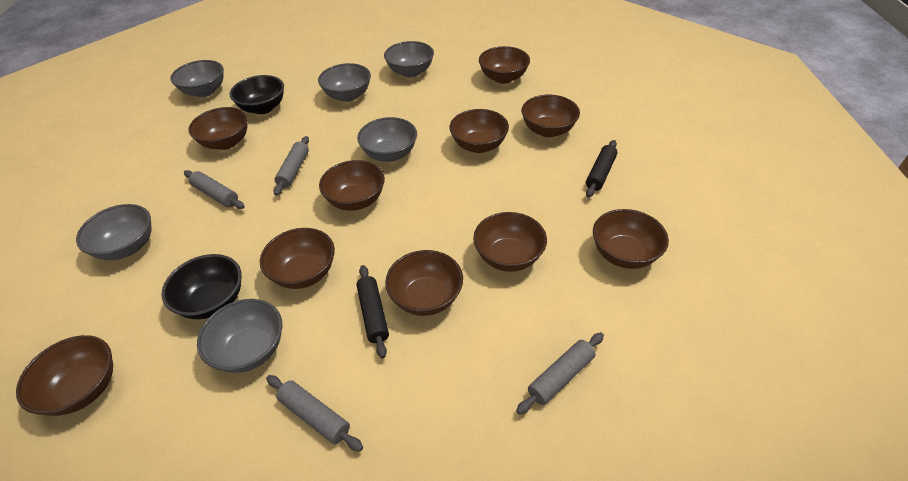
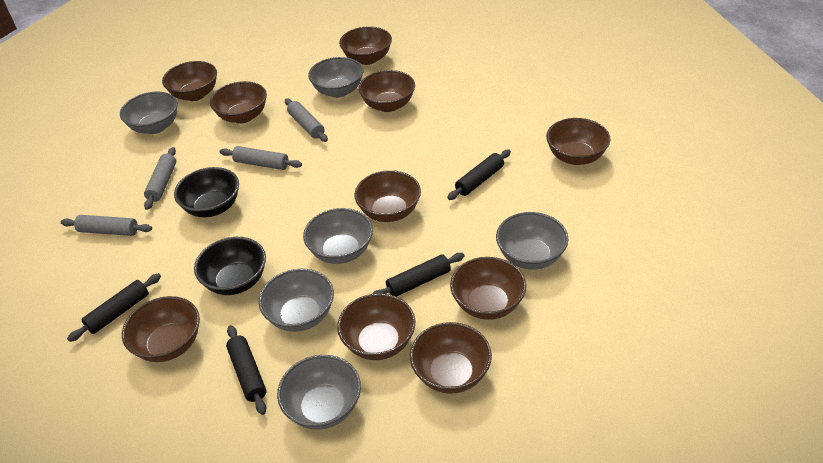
black rolling pin: [356,265,389,359] [586,140,617,197] = 2 -> [67,273,161,342] [226,325,266,415] [372,253,465,297] [447,149,511,200] = 4

